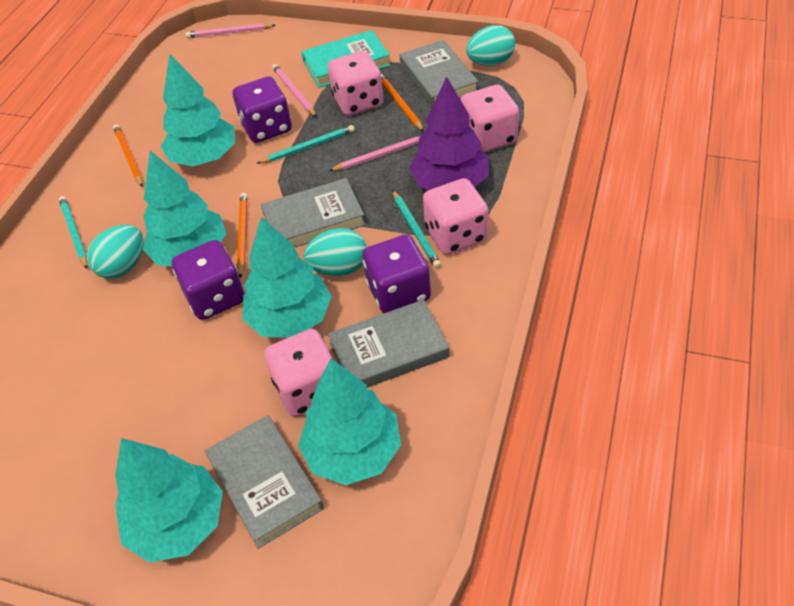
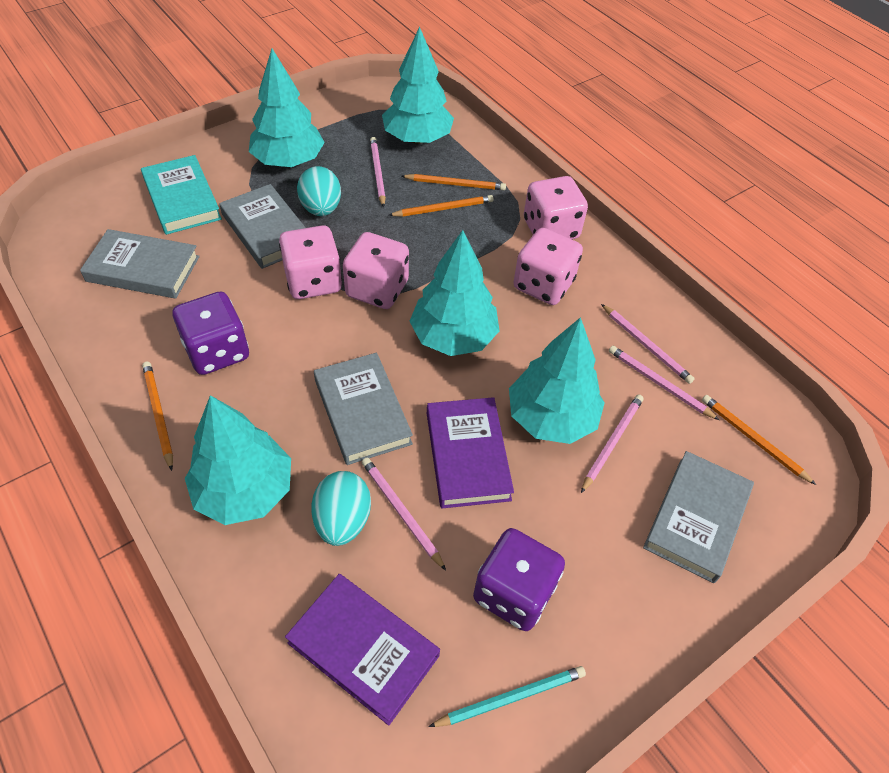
orange pencil: [113,124,143,187] [237,193,247,278] [381,74,424,132] = 3 -> [142,361,173,471] [389,195,493,217] [402,174,506,190] [702,395,816,485] = 4
pink pencil: [186,23,276,38] [272,64,317,117] [329,135,421,171] = 3 -> [362,458,446,571] [370,137,386,208] [581,394,644,493] [601,304,695,384] [609,346,719,420] = 5
purple book: none = 0 -> [285,574,440,725] [427,397,514,508] = 2
purple dice: [172,240,245,320] [233,76,292,143] [362,234,431,313] = 3 -> [173,291,249,375] [473,528,565,631] = 2
purple tree: [409,76,489,190] = 1 -> none = 0
turquoise egg: [87,225,144,279] [304,228,367,276] [466,25,515,66] = 3 -> [297,166,341,216] [311,471,371,546] = 2
turquoise pencil: [59,196,88,269] [256,125,355,164] [392,190,441,269] = 3 -> [428,666,586,727] = 1

